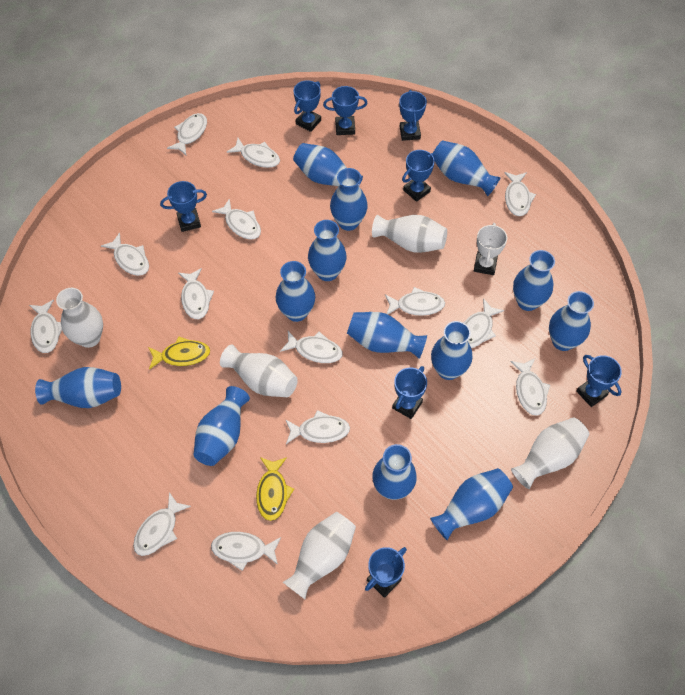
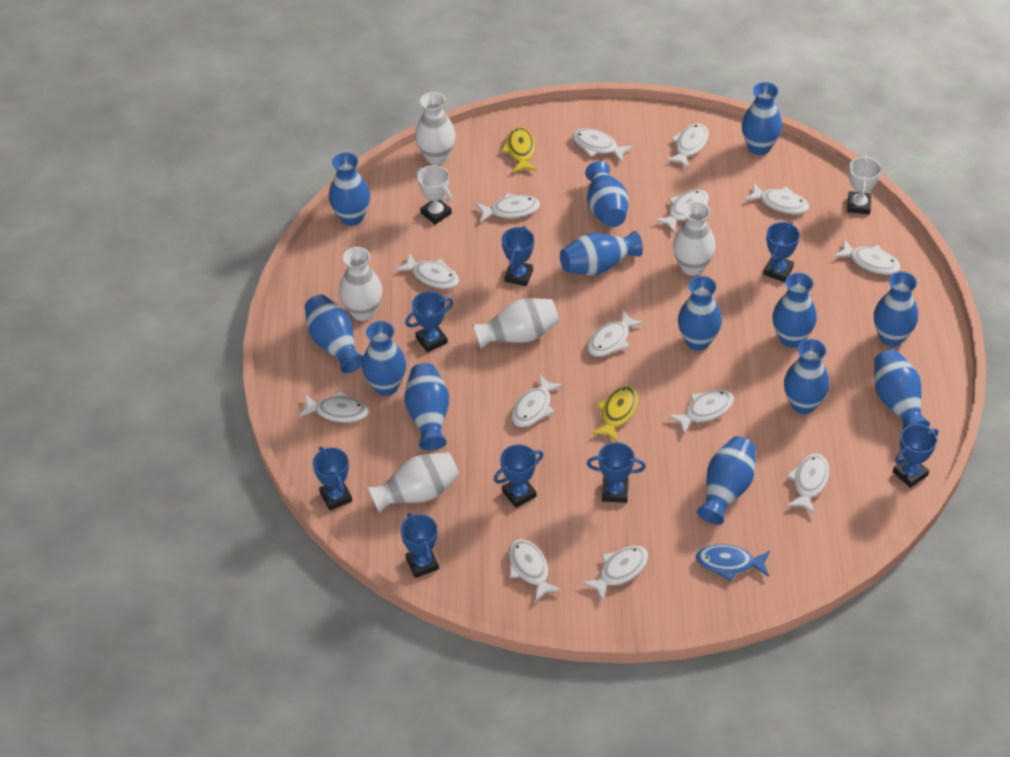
blue fish: none = 0 -> [696,545,770,581] = 1
white trophy: [474,223,507,275] = 1 -> [417,165,452,225] [847,155,881,214] = 2

